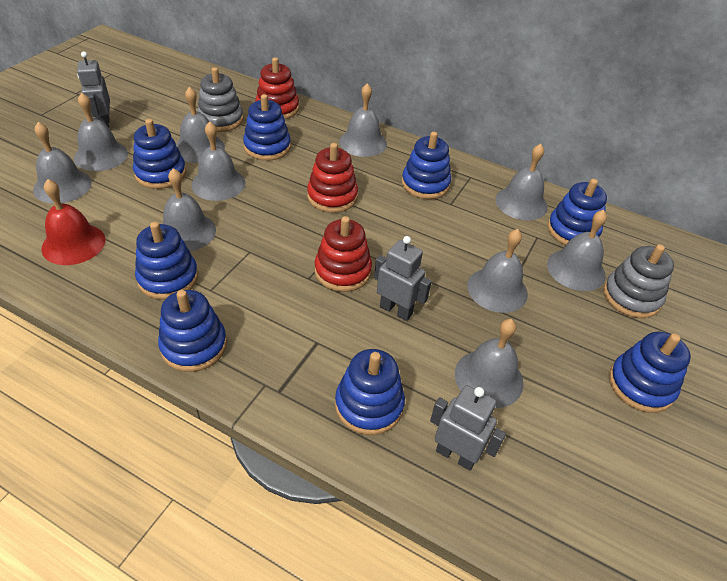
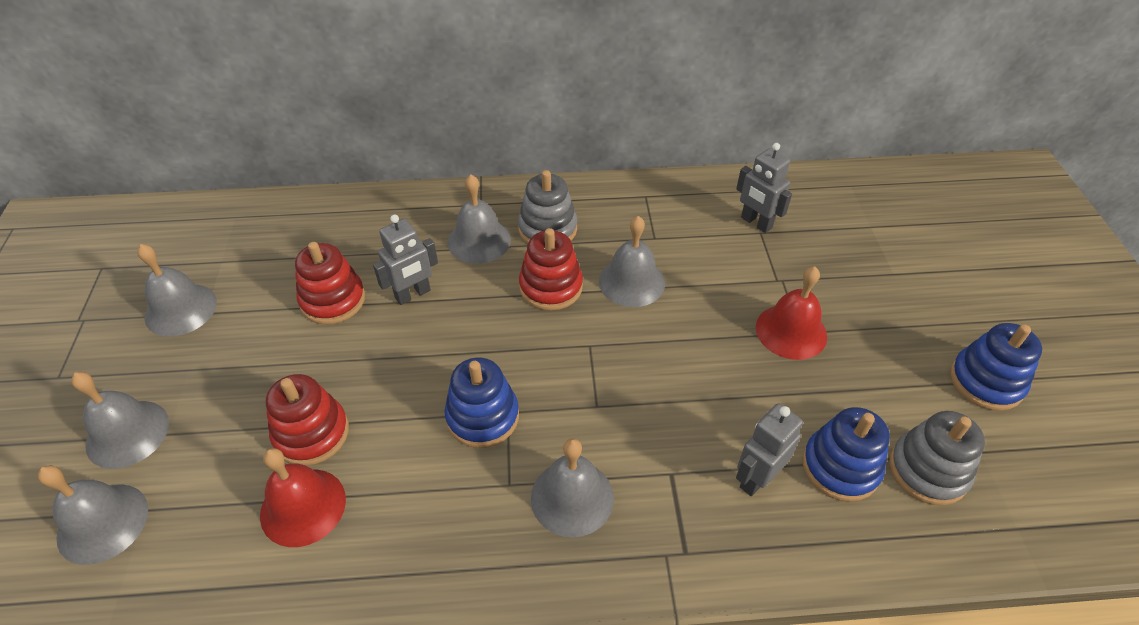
blue stacking toy: [133,119,186,189] [135,222,198,300] [158,290,227,372] [243,94,291,161] [335,349,405,435] [402,132,451,199] [547,179,607,245] [609,332,691,413] = 8 -> [444,357,519,448] [802,407,890,502] [950,323,1042,411] = 3
grey bell: [33,122,92,204] [74,93,128,171] [162,168,216,251] [176,87,225,163] [191,121,245,201] [339,83,387,157] [455,319,523,408] [467,229,528,313] [495,144,548,220] [547,210,607,291] = 10 -> [38,465,148,565] [71,372,169,469] [137,244,217,337] [448,175,511,264] [531,438,614,538] [599,216,665,307] = 6
red bell: [41,179,105,265] = 1 -> [260,448,346,547] [756,266,827,360] = 2

